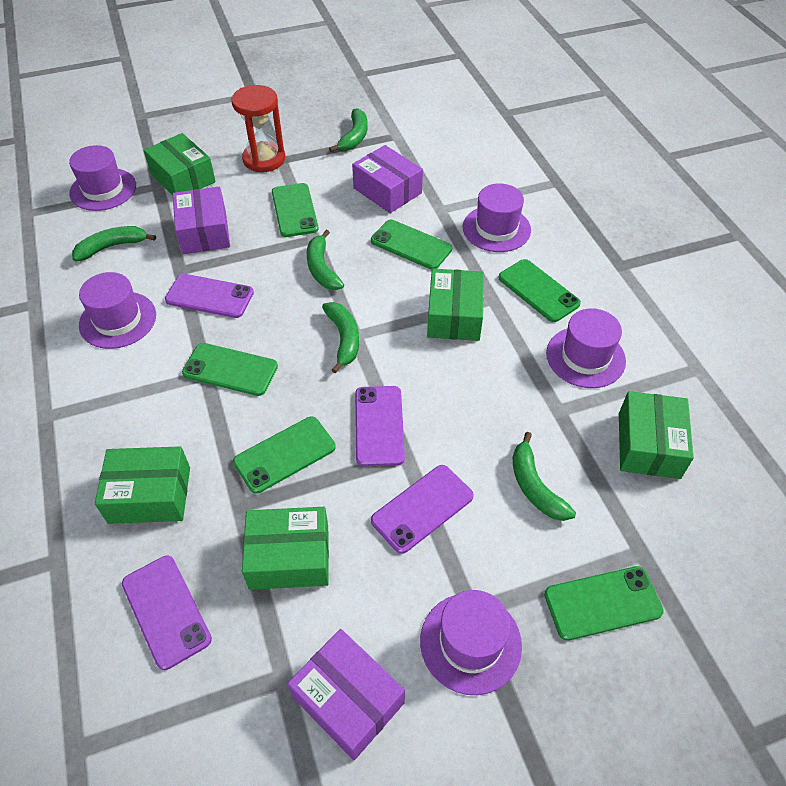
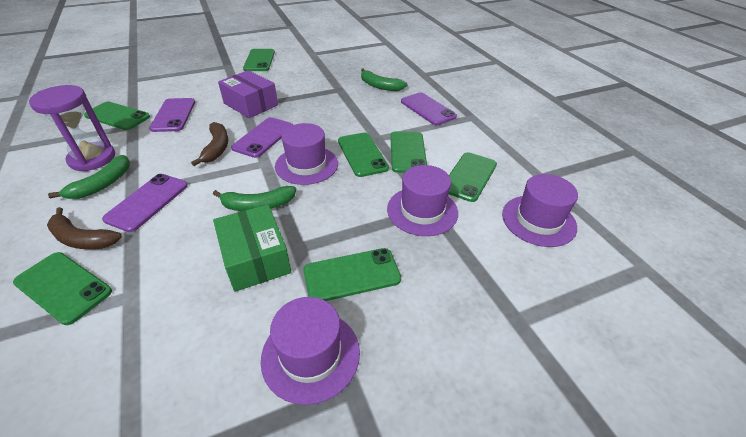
brown banana: none = 0 -> [47,207,122,249] [191,122,228,166] = 2
green banana: [72,226,156,261] [307,230,344,290] [322,302,359,374] [329,108,368,152] [513,432,576,521] = 5 -> [48,155,130,199] [213,186,296,211] [361,68,407,91] = 3
green box: [95,446,190,524] [144,133,216,195] [242,507,329,590] [427,269,484,341] [619,391,694,479] = 5 -> [213,204,291,292] = 1
green phone: [182,343,278,396] [233,417,336,494] [272,183,319,237] [371,220,453,270] [498,259,581,322] [544,566,664,641] = 6 -> [13,252,112,325] [84,102,150,130] [243,49,275,71] [303,248,401,301] [338,133,389,177] [390,131,427,173] [449,152,497,202] = 7
purple box: [173,187,230,254] [287,629,405,760] [352,145,423,213] = 3 -> [218,70,278,118] = 1
purple hat: [69,145,136,211] [79,272,156,349] [420,590,522,695] [463,183,531,252] [546,308,626,388] = 5 -> [261,297,360,405] [275,123,338,185] [387,165,458,236] [502,174,578,247] = 4
purple hourglass: none = 0 -> [29,85,115,171] = 1
red hourglass: [232,85,285,172] = 1 -> none = 0

